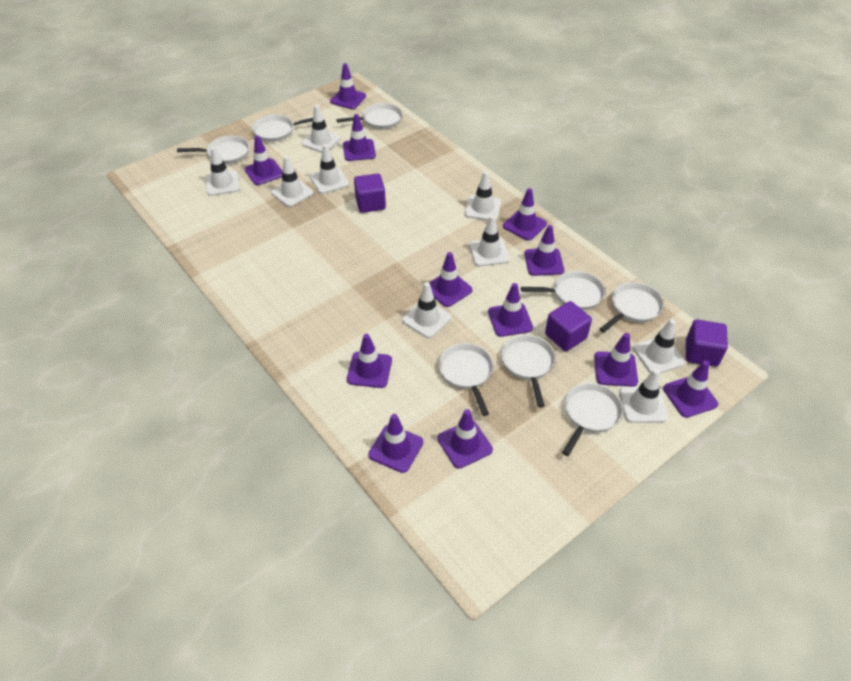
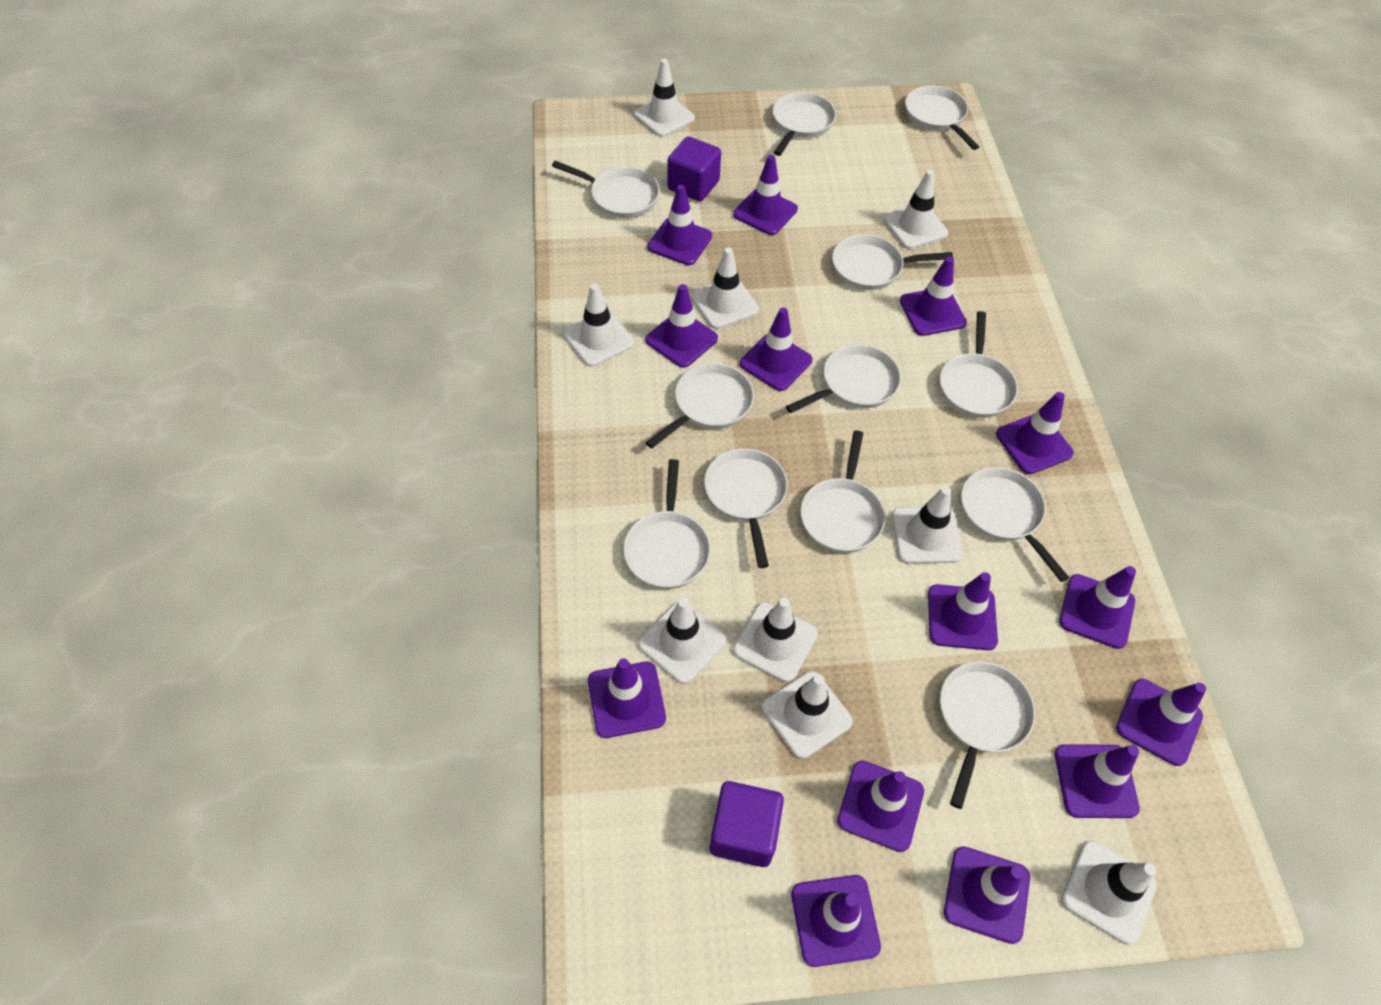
purple cube: [354,173,386,213] [545,301,592,351] [686,319,728,367] = 3 -> [668,136,721,201] [709,781,784,867] = 2
purple traffic cone: [245,135,282,185] [330,63,366,109] [343,114,376,161] [347,334,392,388] [368,414,423,473] [429,252,473,307] [438,409,493,469] [488,283,533,337] [503,188,547,241] [524,225,564,276] [594,333,638,387] [663,361,718,418] = 12 -> [588,658,666,738] [646,284,718,368] [648,185,712,265] [733,155,798,235] [740,307,812,391] [791,875,881,967] [837,761,924,852] [900,257,967,336] [928,572,998,650] [944,846,1030,944] [996,392,1074,474] [1055,744,1140,818] [1059,566,1136,649] [1116,679,1206,766] = 14
white pan: [177,136,249,164] [253,115,313,142] [336,103,403,129] [439,343,493,416] [501,335,556,407] [521,271,605,310] [562,383,623,456] [599,282,664,333] = 8 -> [552,161,660,218] [623,459,711,589] [645,363,754,449] [704,448,788,568] [773,92,836,156] [786,344,901,413] [800,430,886,553] [832,234,953,290] [905,85,979,150] [940,311,1018,418] [940,661,1035,809] [961,467,1069,582] = 12

